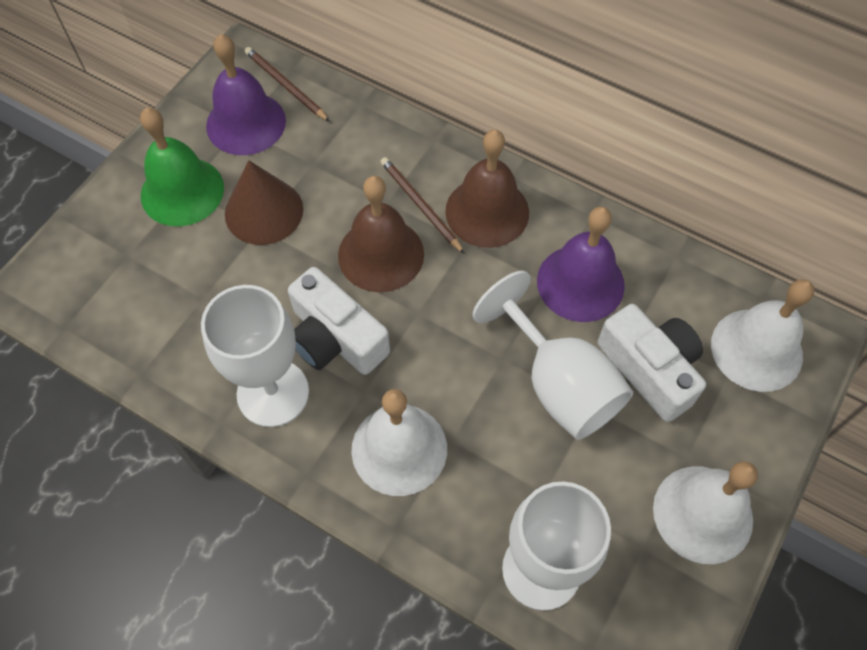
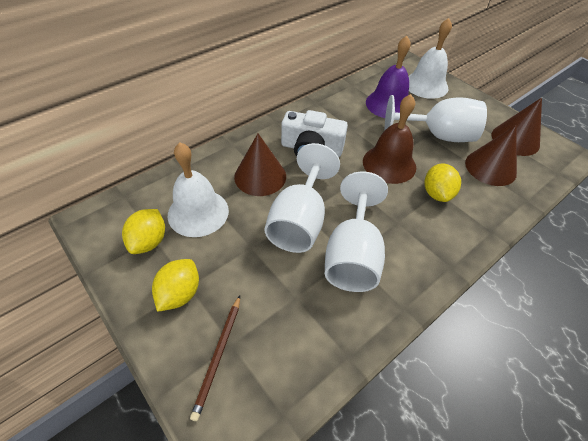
brown bell: [338,176,424,292] [445,130,529,248] = 2 -> [363,94,416,184] = 1
brown cone: [225,160,303,245] = 1 -> [234,134,286,196] [465,126,517,186] [492,97,542,156] = 3
brown pencil: [245,47,330,122] [380,157,465,254] = 2 -> [190,295,240,421] = 1
green bell: [140,108,224,226] = 1 -> none = 0
purple bell: [206,34,286,155] [537,207,625,322] = 2 -> [366,36,411,118] = 1
white bell: [352,389,447,496] [653,461,758,564] [711,279,814,392] = 3 -> [167,143,229,237] [408,18,452,99] = 2
white camera: [288,267,390,375] [598,304,706,422] = 2 -> [281,110,348,157] = 1
yellow lemon: none = 0 -> [122,209,165,254] [152,259,199,312] [425,164,461,202] = 3

